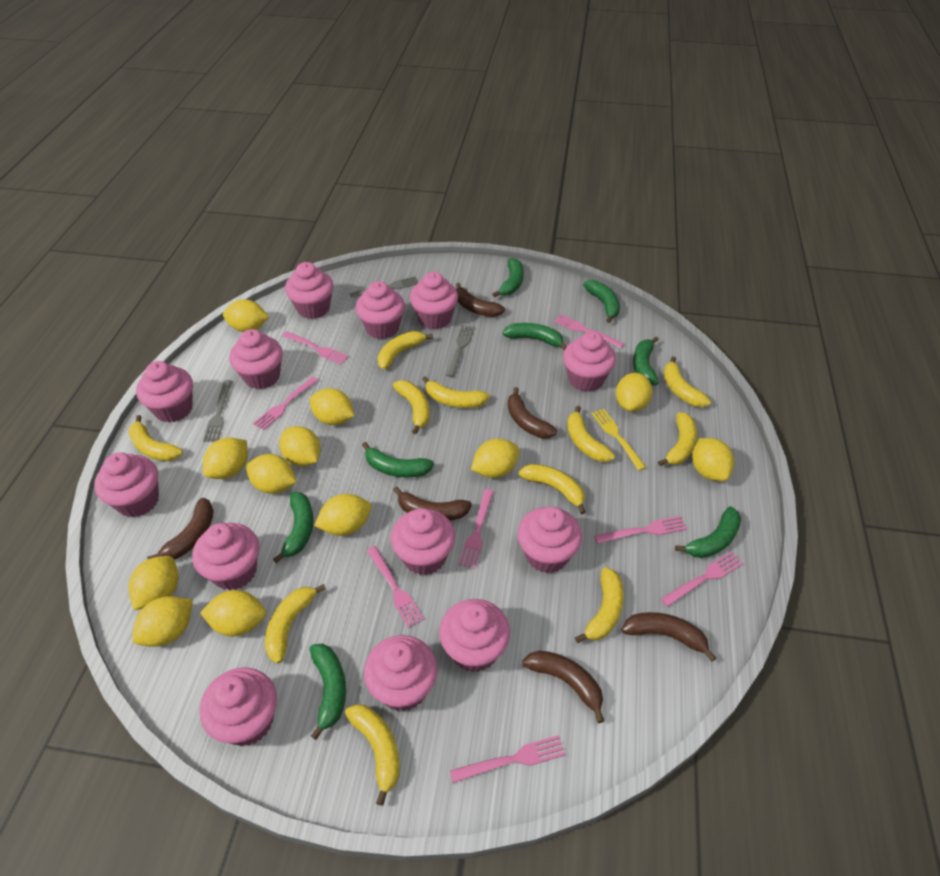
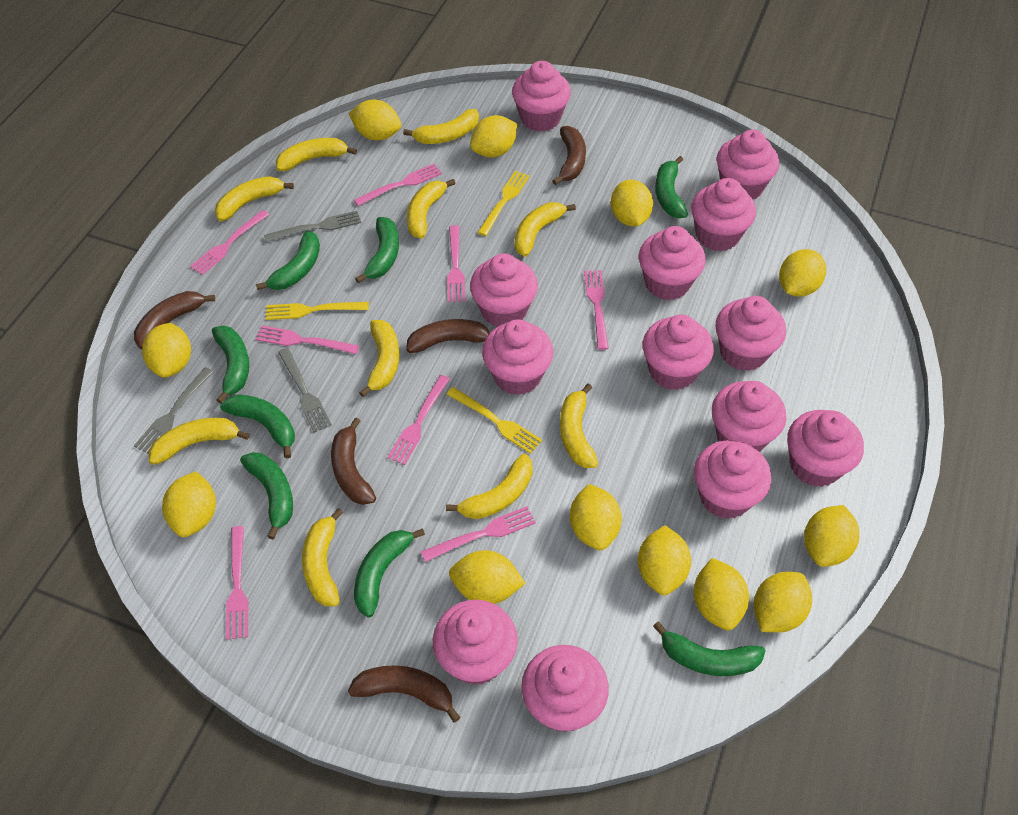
brown banana: [147,498,214,560] [393,486,472,521] [456,283,505,317] [507,387,557,438] [522,651,604,723] [622,612,716,662] = 6 -> [134,291,215,349] [331,418,376,505] [348,665,460,723] [406,319,490,353] [552,126,586,185] = 5
yellow banana: [128,415,183,461] [265,584,326,663] [345,704,400,806] [377,331,433,370] [393,380,430,434] [422,376,490,408] [518,464,586,514] [567,405,615,462] [575,567,624,643] [658,412,697,466] [663,356,711,407] = 11 -> [149,418,250,465] [215,176,294,221] [276,138,357,171] [302,508,343,606] [359,320,399,397] [403,109,479,144] [407,179,456,239] [446,454,533,519] [515,202,576,257] [560,384,599,468] = 10
yellow fork: [591,409,646,471] = 1 -> [266,302,369,320] [446,387,542,454] [477,171,530,236] = 3

